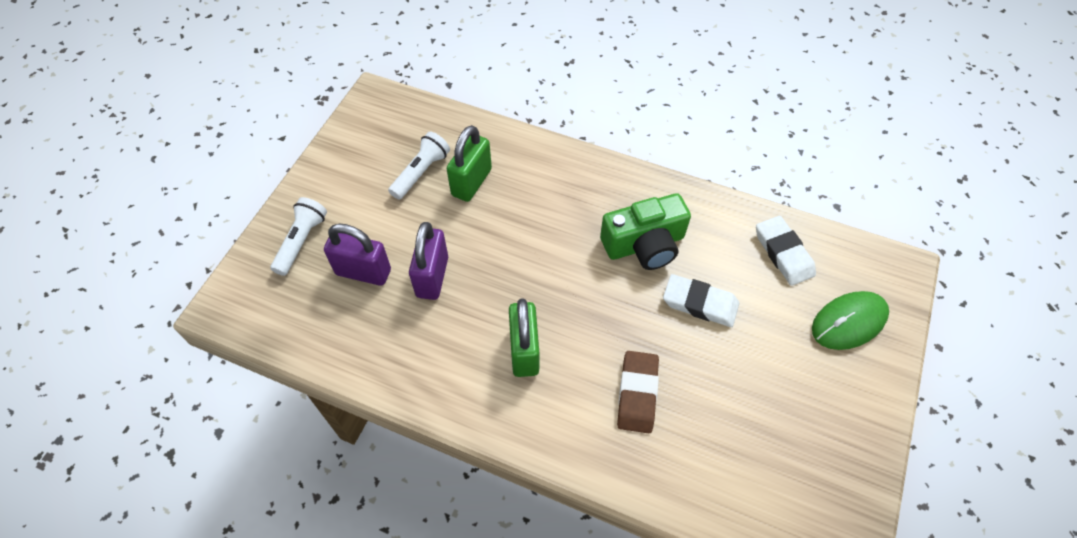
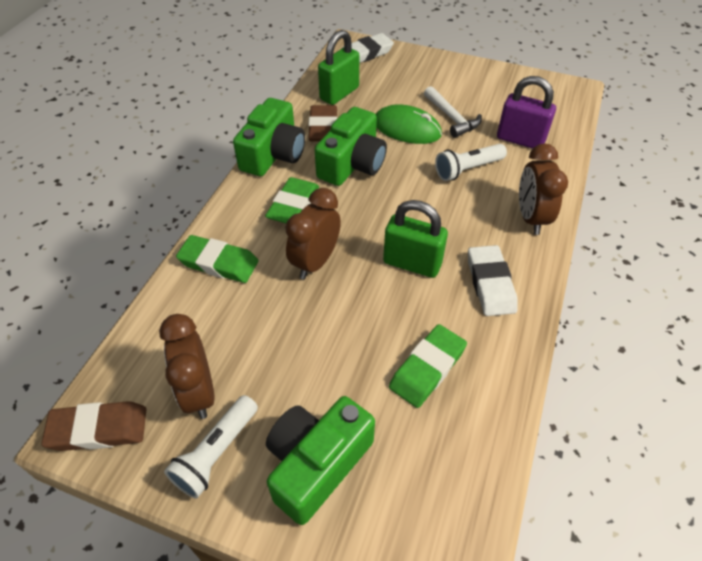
brown clock: none = 0 -> [159,314,215,419] [285,188,341,279] [519,143,568,235] = 3
brown eraser: [617,351,659,433] = 1 -> [41,401,147,451] [308,105,337,142] = 2
green camera: [600,193,691,270] = 1 -> [233,98,305,176] [266,396,375,525] [315,107,387,186] = 3
green eraser: none = 0 -> [176,235,258,283] [265,177,319,223] [389,324,467,408] = 3
purple padlock: [324,223,391,286] [409,222,448,300] = 2 -> [497,76,556,149] = 1
white hammer: none = 0 -> [424,86,482,138] = 1

